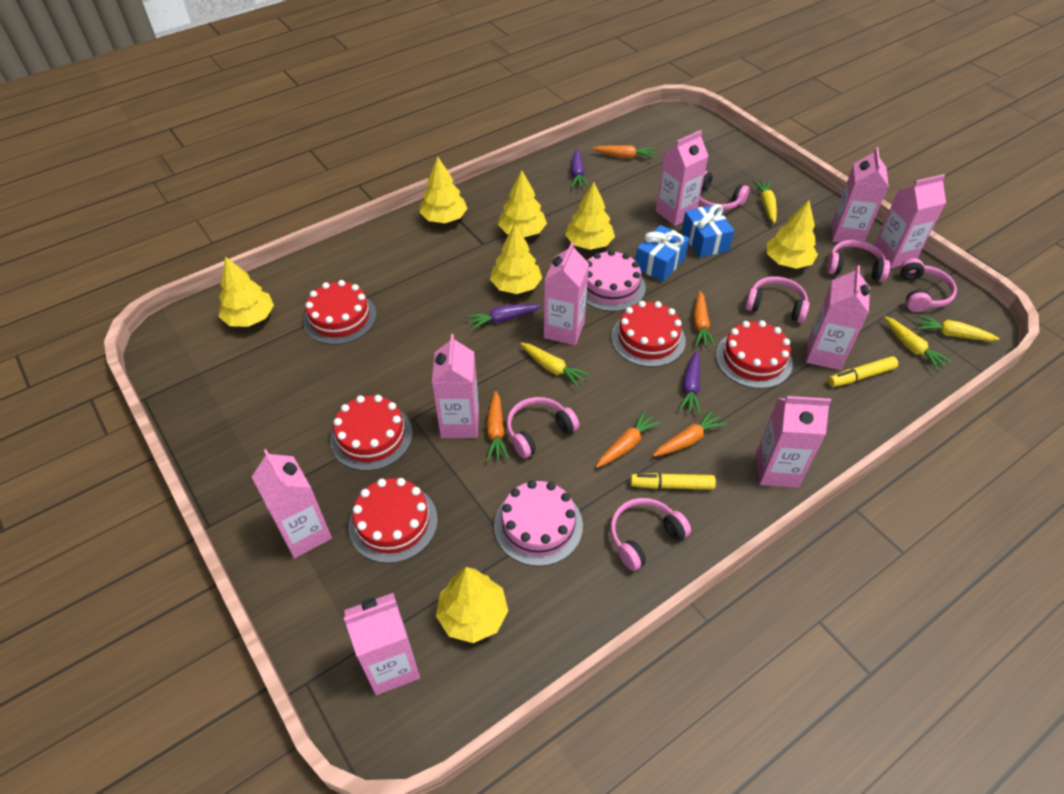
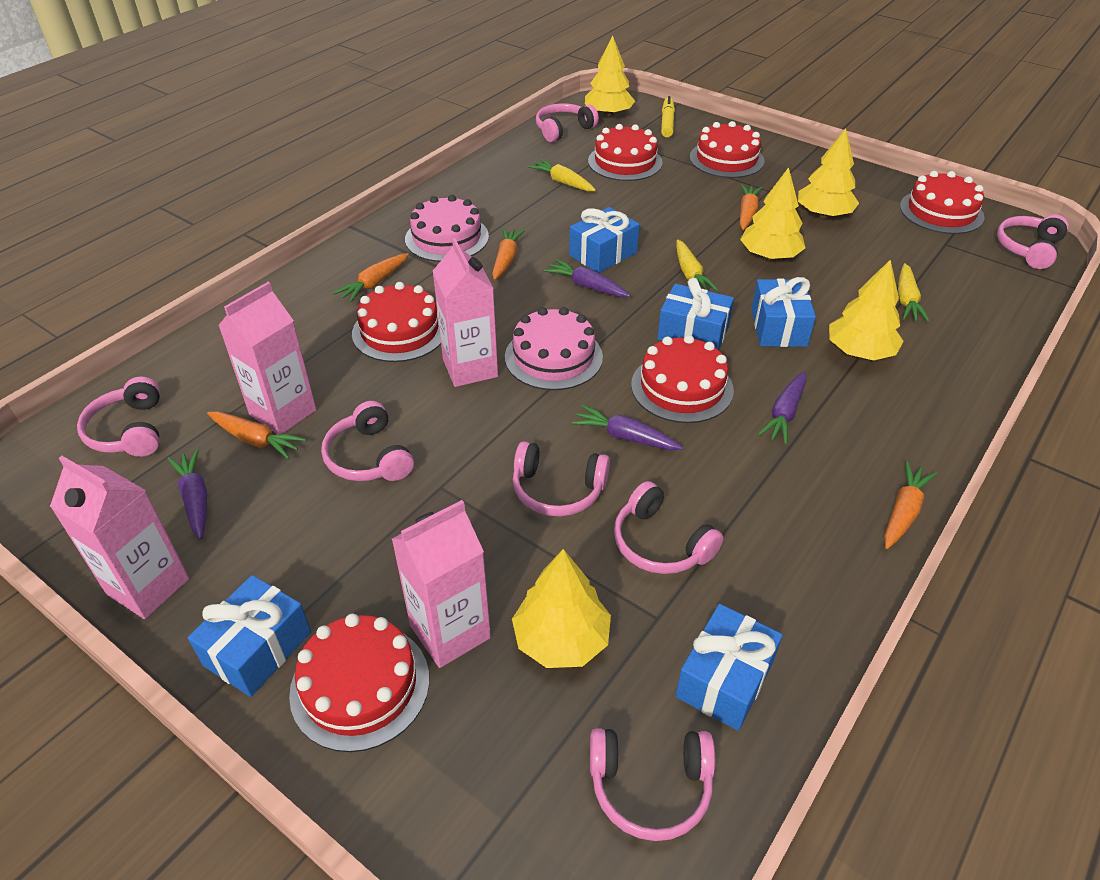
blue gift: [635,225,689,282] [681,204,734,258] = 2 -> [188,575,311,697] [569,207,640,273] [657,278,734,350] [676,604,783,731] [751,277,816,347] = 5
pink carton: [252,449,332,558] [344,593,420,695] [432,334,479,438] [544,242,589,345] [656,130,708,226] [756,396,831,488] [806,265,870,370] [832,147,889,243] [874,174,946,269] = 9 -> [50,456,189,619] [218,282,317,434] [392,500,491,668] [433,238,498,387] = 4
pink headphones: [506,397,579,459] [610,498,691,571] [699,171,750,211] [745,276,810,323] [827,240,890,282] [900,258,957,312] = 6 -> [77,377,160,457] [321,401,414,481] [513,441,610,517] [536,103,599,142] [590,728,715,841] [614,481,724,574] [997,214,1069,269] = 7
purple carrot: [466,304,542,330] [571,149,589,188] [679,350,701,414] = 3 -> [167,449,207,540] [544,259,631,297] [572,405,684,450] [758,371,807,444] = 4
red cake: [303,280,376,345] [330,395,413,471] [348,478,438,563] [611,301,686,367] [716,320,793,389] = 5 -> [289,614,429,752] [352,282,441,362] [588,124,663,181] [631,335,734,423] [690,121,764,178] [900,171,985,234] = 6
yellow carrot: [520,342,590,387] [753,180,777,224] [884,316,951,371] [917,315,1000,341] = 4 -> [528,159,596,191] [676,240,719,291] [898,263,929,322] = 3
yellow marker: [630,473,716,489] [828,356,898,387] = 2 -> [661,96,675,137] = 1
yellow tree: [219,257,274,327] [419,156,468,223] [436,567,508,643] [490,225,542,294] [498,170,547,237] [565,182,615,250] [767,200,818,269] = 7 -> [512,549,611,668] [585,35,635,117] [740,167,805,260] [798,128,859,218] [829,260,903,361] = 5

